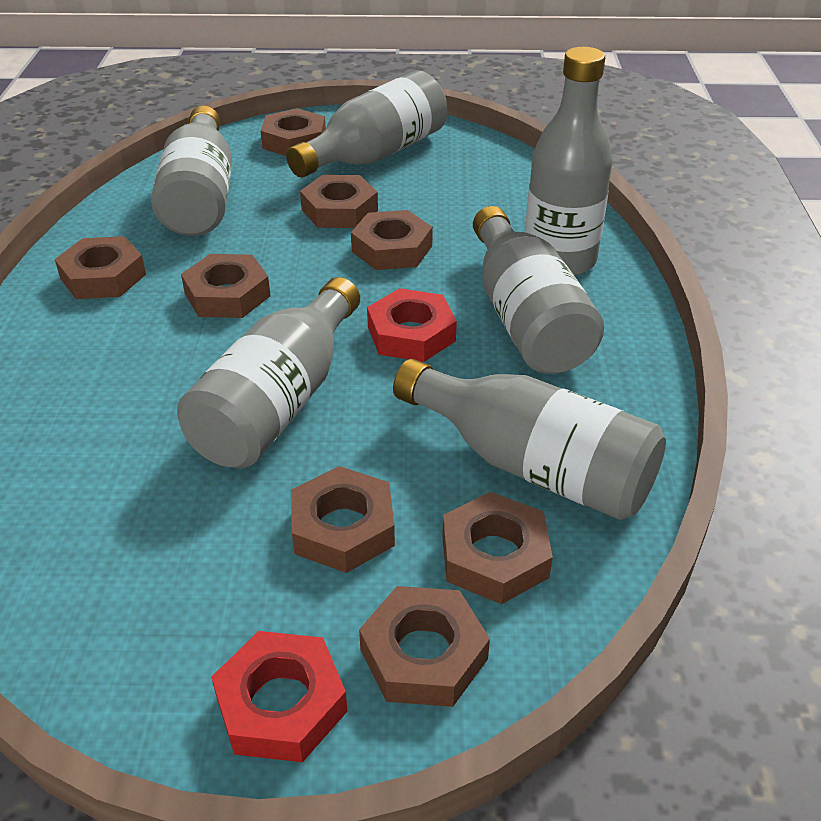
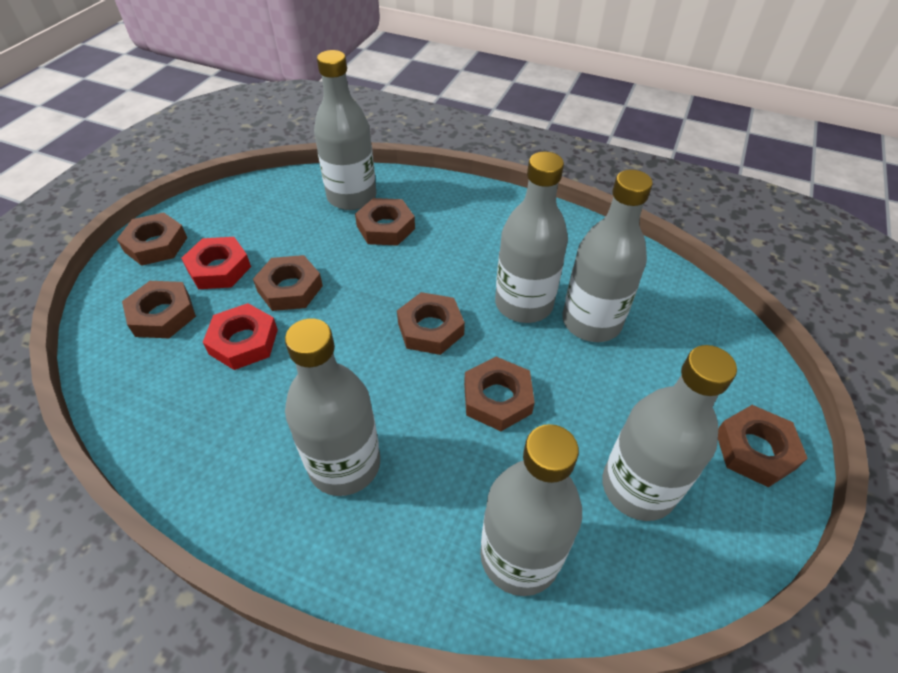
brown nut: [55,236,146,299] [181,254,270,318] [261,108,326,156] [291,466,395,573] [300,175,378,228] [351,210,433,270] [359,586,490,707] [442,492,553,604] = 8 -> [117,212,187,266] [122,281,196,338] [253,255,323,311] [355,198,415,246] [397,292,465,355] [464,357,535,431] [718,405,808,487] = 7

